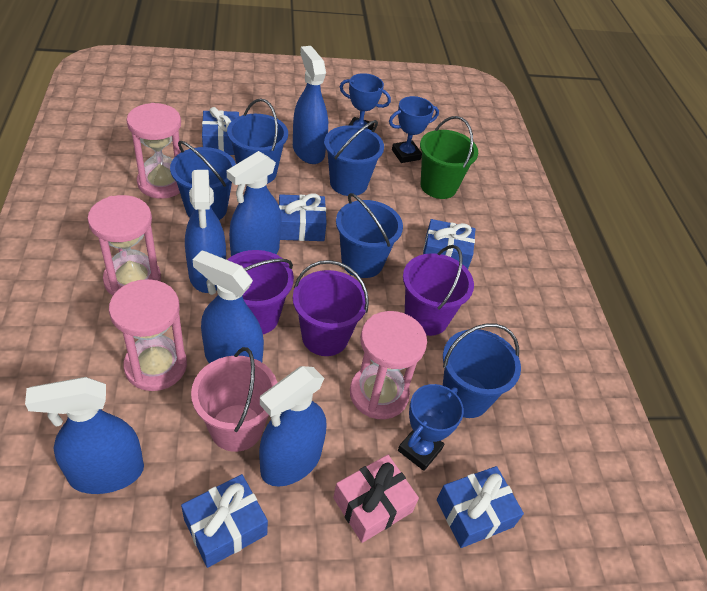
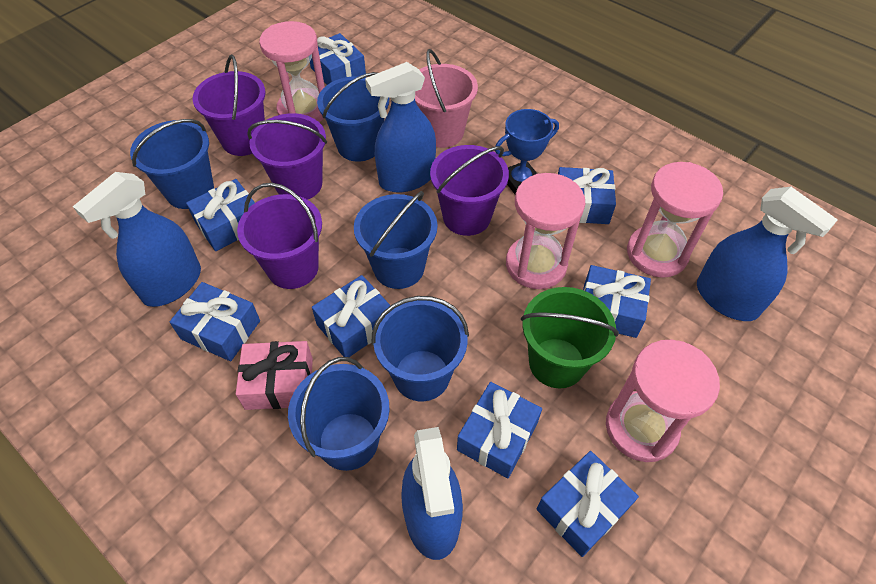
blue gift: [181,474,268,568] [202,107,239,155] [279,194,327,241] [423,219,475,269] [437,466,524,548] = 5 -> [170,282,260,361] [186,179,255,251] [310,33,366,85] [312,275,391,357] [457,382,542,478] [537,451,639,557] [558,167,616,224] [583,265,651,338] = 8
blue spray bottle: [25,377,144,494] [185,170,226,293] [193,250,264,363] [227,151,282,256] [259,366,326,487] [293,46,328,164] = 6 -> [73,172,201,307] [365,62,436,193] [401,427,463,560] [697,187,838,321] = 4
blue trophy: [340,73,391,131] [389,96,439,163] [398,384,464,471] = 3 -> [495,109,559,194] = 1
purple bucket: [227,250,294,334] [293,260,369,356] [403,245,474,336] = 3 -> [193,55,266,156] [237,183,322,289] [247,113,327,200] [430,145,509,236] = 4

